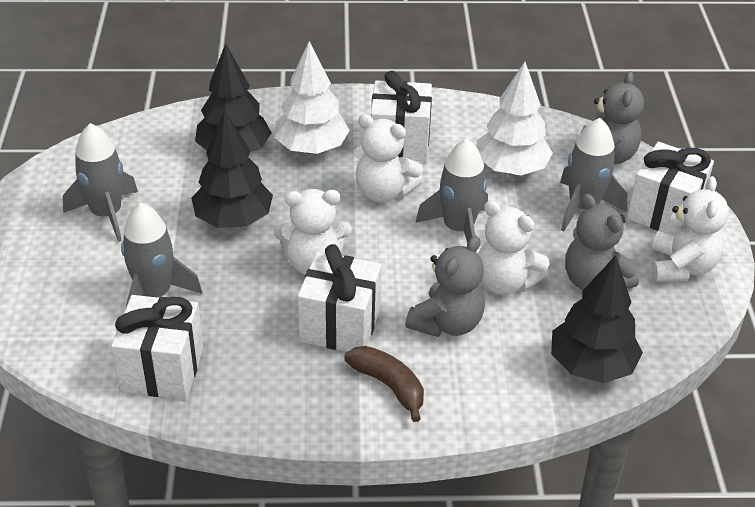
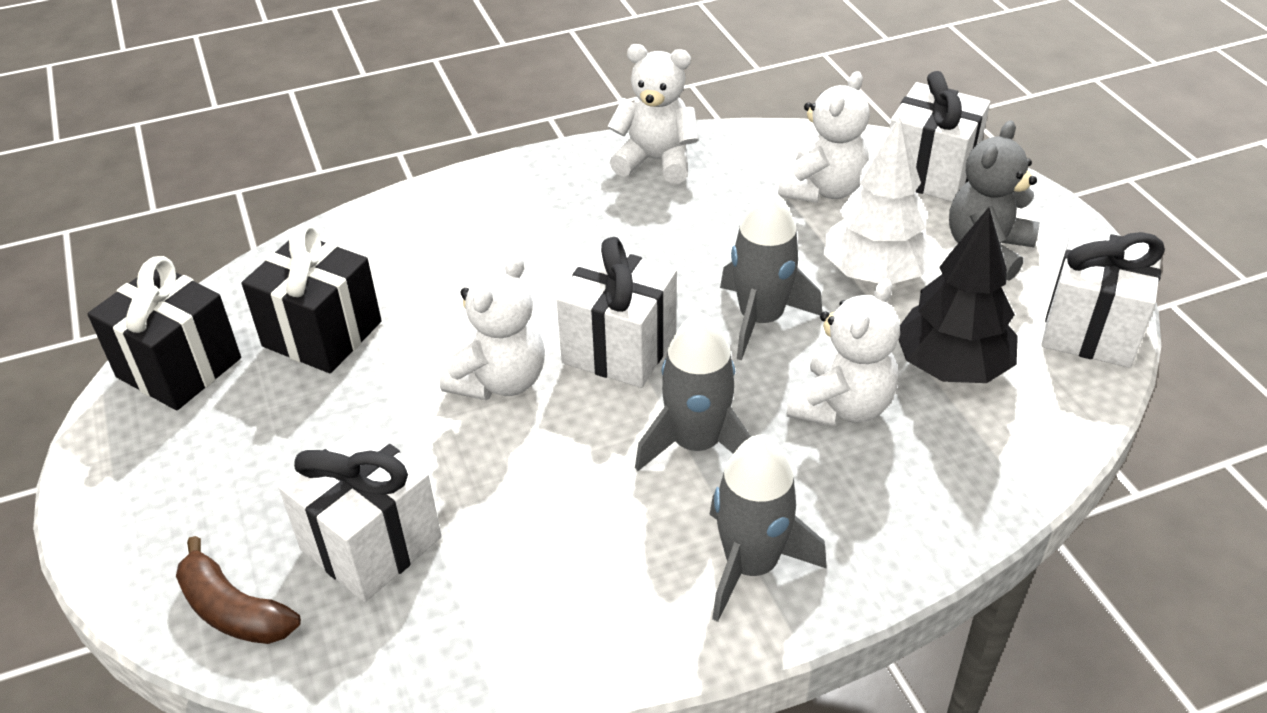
black gift: none = 0 -> [88,256,241,410] [242,224,382,373] = 2
black tree: [191,110,273,228] [195,44,272,152] [551,255,643,383] = 3 -> [899,207,1018,383] = 1
grey rocket: [63,123,138,242] [121,202,202,307] [415,138,488,243] [560,118,627,231] = 4 -> [635,312,751,472] [709,435,827,622] [720,189,822,360] = 3
grey teddy bear: [405,236,485,337] [565,194,639,290] [580,71,644,164] = 3 -> [949,120,1040,281] = 1
white tree: [274,41,350,154] [477,62,553,175] = 2 -> [824,117,936,284] = 1

